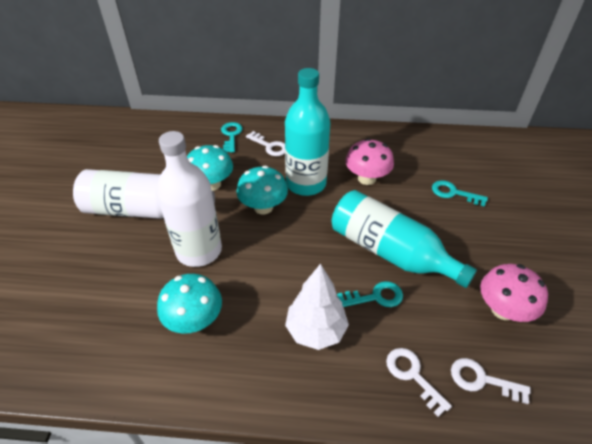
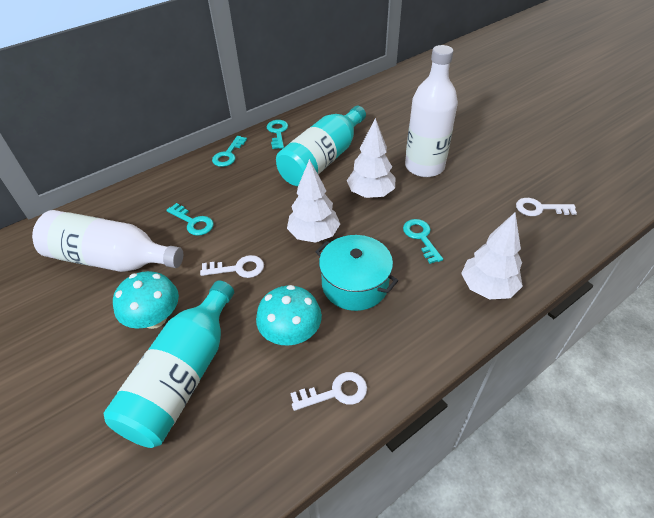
pink mushroom: [345,138,394,185] [480,264,548,322] = 2 -> none = 0
turquoise key: [221,122,242,153] [337,281,403,307] [432,180,488,207] = 3 -> [166,203,214,236] [212,136,247,167] [267,120,288,149] [403,219,443,264] = 4
turquoise mushroom: [157,274,222,334] [187,145,233,191] [237,166,288,214] = 3 -> [113,271,179,329] [256,285,322,345] = 2
turquoise pot: none = 0 -> [316,235,398,311] = 1
white tree: [285,264,349,350] = 1 -> [287,159,340,243] [347,118,395,198] [461,213,523,299] = 3

